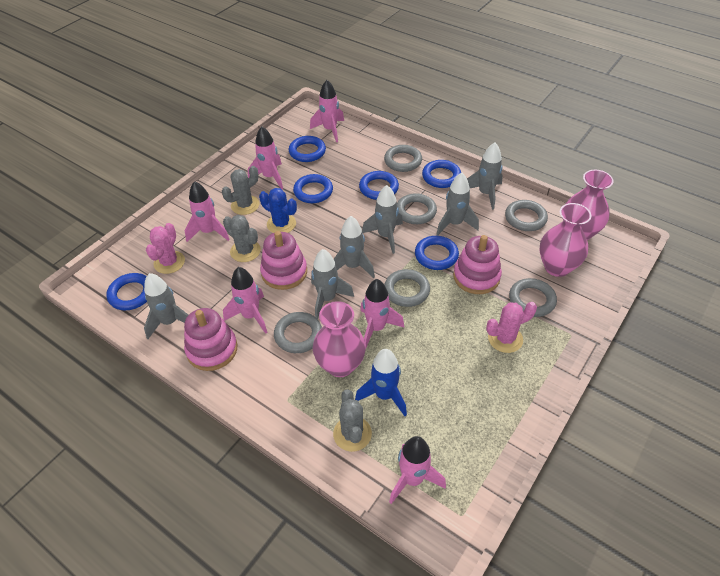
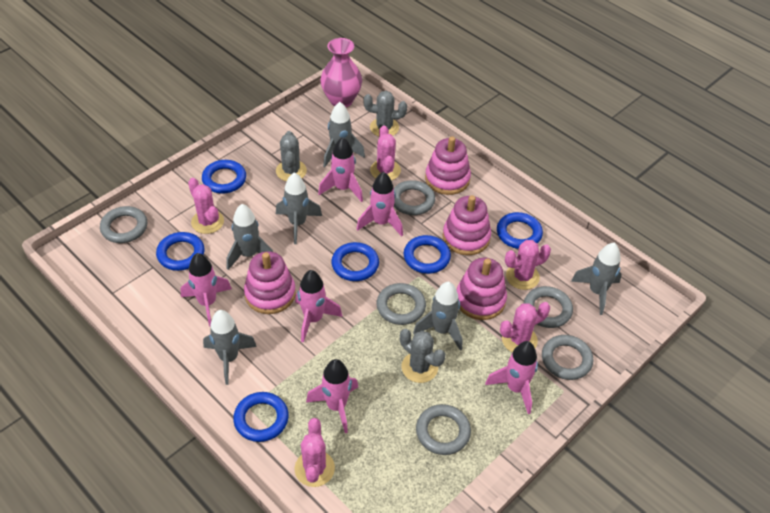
blue cactus: [259,188,297,233] = 1 -> none = 0
blue rocket: [355,349,407,416] = 1 -> none = 0
pink cactus: [146,223,185,274] [486,302,537,353] = 2 -> [188,178,224,234] [294,418,335,487] [370,126,401,180] [500,302,550,352] [505,240,551,290] = 5
pink stacking toy: [184,308,237,371] [260,231,307,290] [453,235,502,294] = 3 -> [244,251,296,314] [425,136,471,195] [443,195,491,255] [457,258,507,320] = 4
pink vase: [313,301,366,377] [539,203,591,277] [563,170,614,241] = 3 -> [320,38,362,107] = 1

